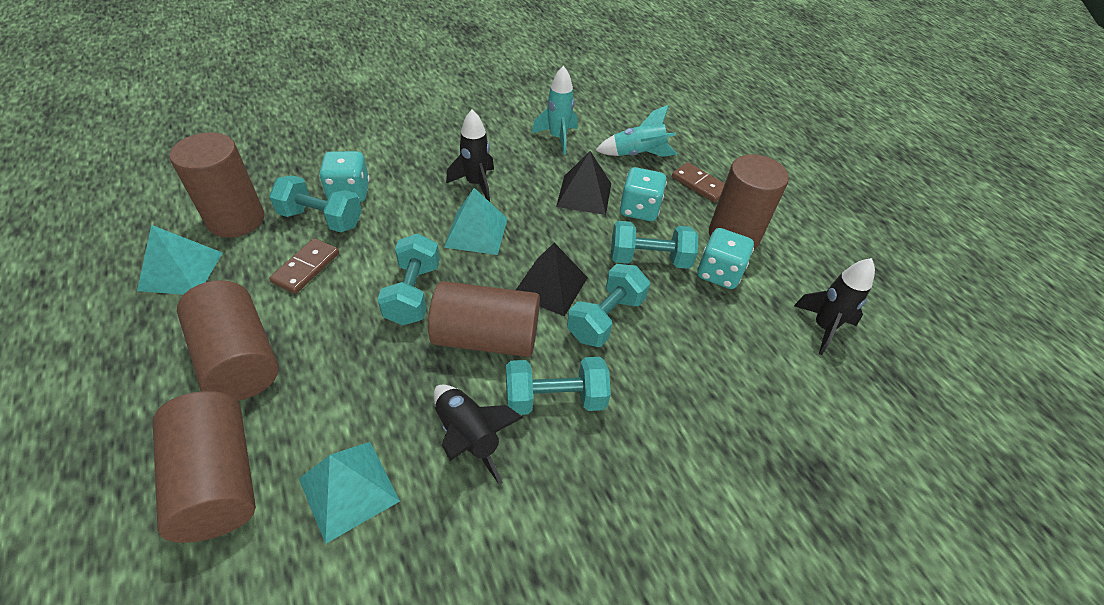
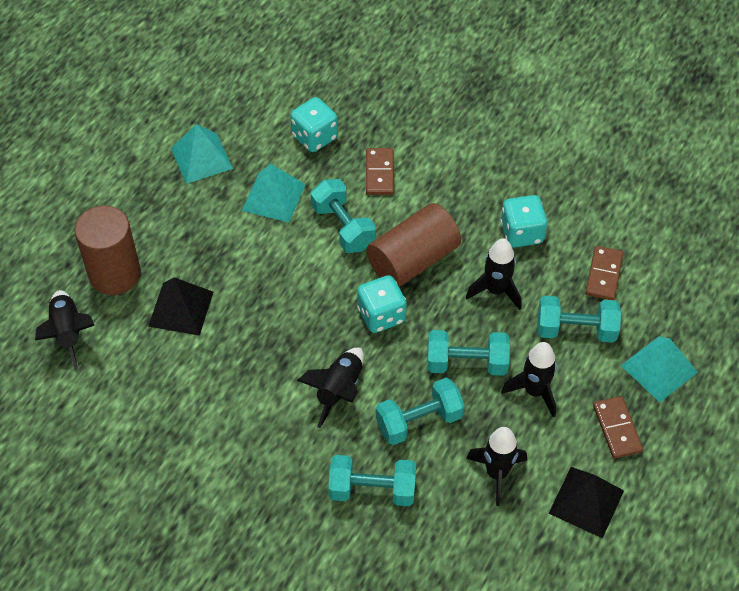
black rocket: [433,385,524,485] [446,109,494,202] [794,258,875,355] = 3 -> [35,290,95,370] [297,348,364,428] [466,238,522,310] [466,427,527,506] [501,342,557,417] = 5
brown cylinder: [153,391,256,543] [169,132,264,238] [177,280,279,401] [428,281,540,357] [709,154,789,249] = 5 -> [74,205,141,295] [367,203,461,287] = 2
brown domino: [269,238,339,294] [672,162,725,202] = 2 -> [366,148,394,195] [585,246,623,300] [593,396,643,459] = 3
turquoise rocket: [532,66,578,155] [595,105,677,157] = 2 -> none = 0

